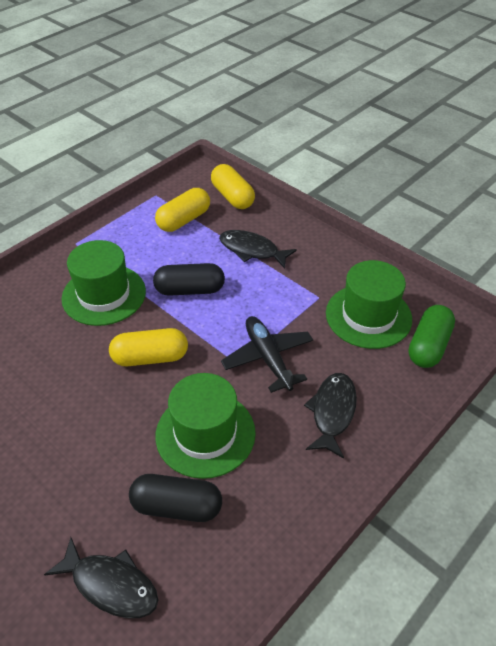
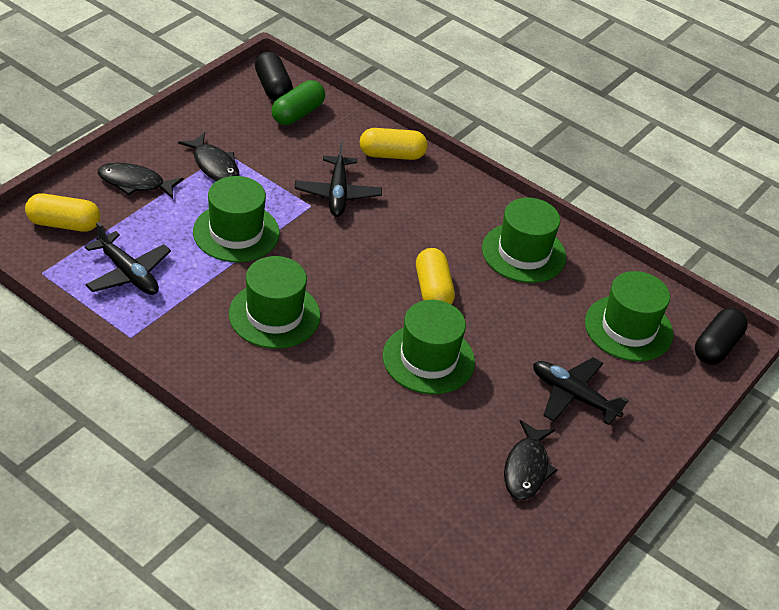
black plane: [221,316,313,393] = 1 -> [85,222,171,295] [295,141,382,217] [533,357,628,425] = 3
green hat: [61,240,146,326] [155,373,256,479] [326,260,412,349] = 3 -> [193,176,280,262] [229,256,320,349] [383,300,475,394] [482,198,566,283] [585,271,673,362] = 5

